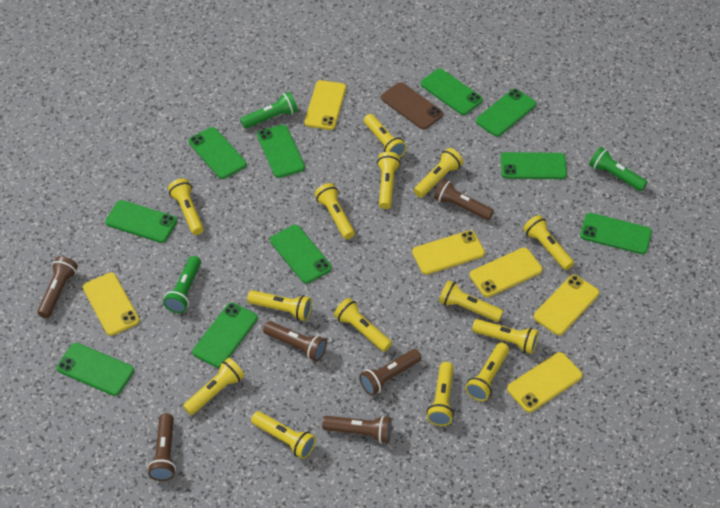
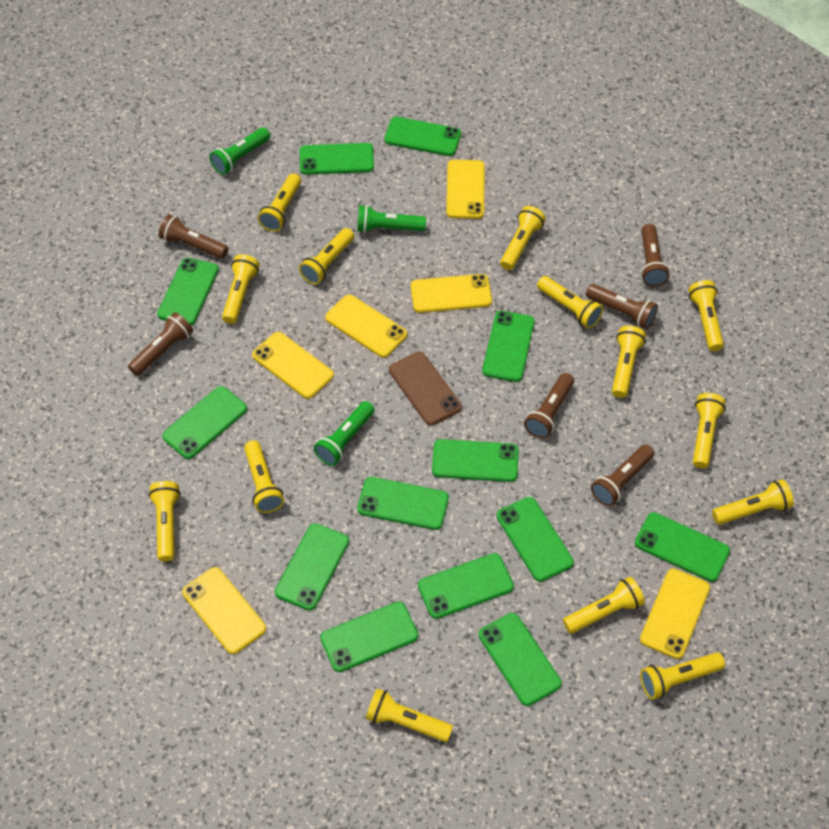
green phone: [56,343,134,396] [105,200,177,243] [189,127,247,179] [192,303,258,368] [257,125,305,178] [270,225,332,284] [420,69,483,115] [476,89,536,137] [501,152,567,179] [580,213,652,254] = 10 -> [157,258,219,325] [162,386,247,459] [275,523,349,611] [300,143,374,175] [320,602,418,672] [357,477,449,530] [384,117,461,156] [418,553,514,619] [432,439,519,482] [479,613,562,706] [482,311,535,382] [497,497,574,582] [635,512,730,582] = 13

